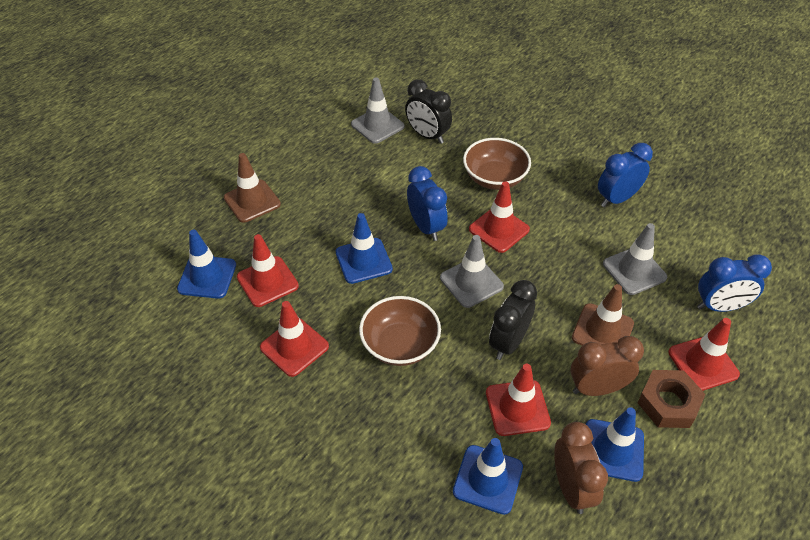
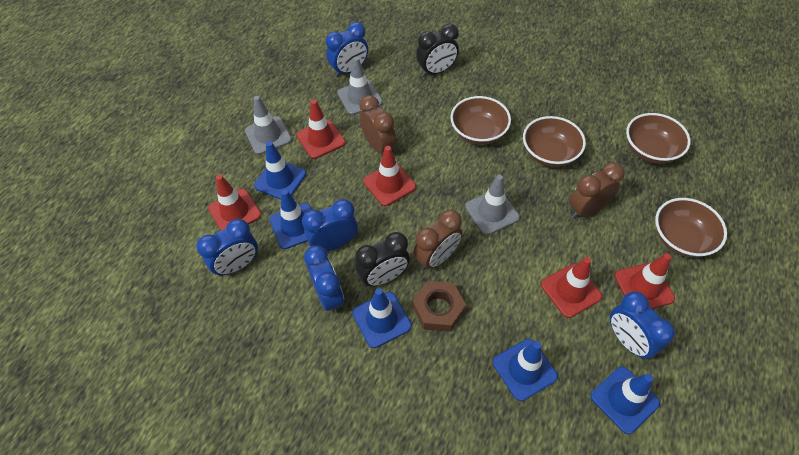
blue clock: [407,166,448,241] [598,143,653,207] [697,254,772,312] = 3 -> [196,219,258,277] [302,199,358,251] [304,245,344,314] [326,22,368,77] [610,291,675,359] = 5
blue traffic cone: [177,230,236,299] [336,213,393,284] [453,438,523,515] [586,407,644,482] = 4 -> [254,141,306,200] [270,190,312,249] [352,288,412,348] [493,339,558,401] [591,366,660,434] = 5
brown bowl: [359,296,441,366] [463,138,531,190] = 2 -> [450,96,511,145] [523,116,586,167] [626,113,691,164] [655,198,727,258] = 4
brown clock: [554,422,608,514] [570,336,644,396] = 2 -> [359,95,396,153] [413,210,462,271] [569,162,624,219] = 3
brown traffic cone: [224,153,281,223] [572,284,634,345] = 2 -> none = 0

